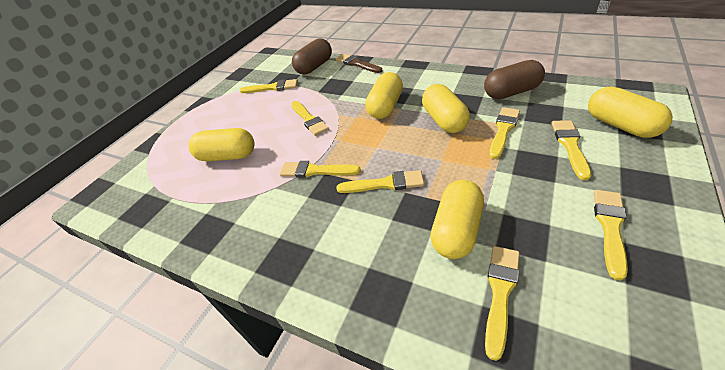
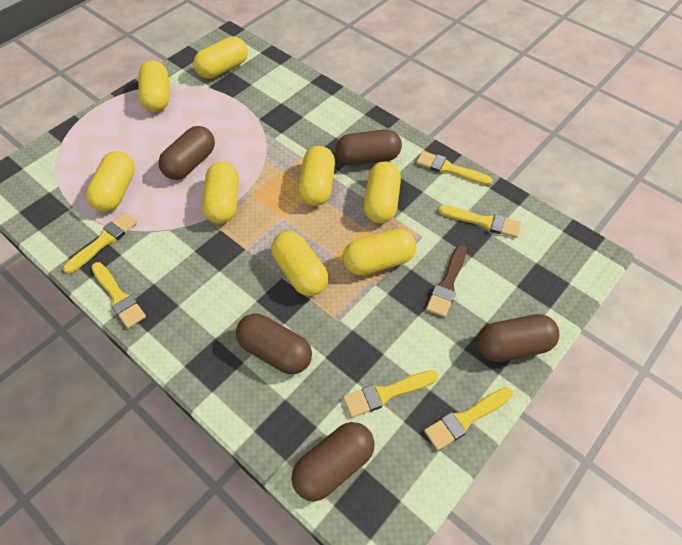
brown capsule: [292,39,332,74] [484,60,545,99] = 2 -> [158,126,215,180] [236,314,312,374] [291,422,375,501] [336,129,402,166] [477,314,560,362] = 5
yellow brush: [240,79,298,93] [280,161,361,178] [291,101,329,136] [336,170,424,193] [485,246,520,361] [489,107,520,159] [552,120,591,180] [594,190,628,281] = 8 -> [63,212,137,274] [91,262,146,328] [343,370,438,418] [416,151,492,185] [424,387,513,450] [438,205,521,238] = 6
yellow capsule: [188,128,255,161] [365,72,403,119] [422,84,470,133] [430,180,484,259] [588,86,673,138] = 5 -> [86,151,135,212] [138,61,169,112] [193,37,248,79] [202,162,239,224] [271,231,328,296] [298,146,335,206] [343,229,416,275] [364,162,401,223] = 8

